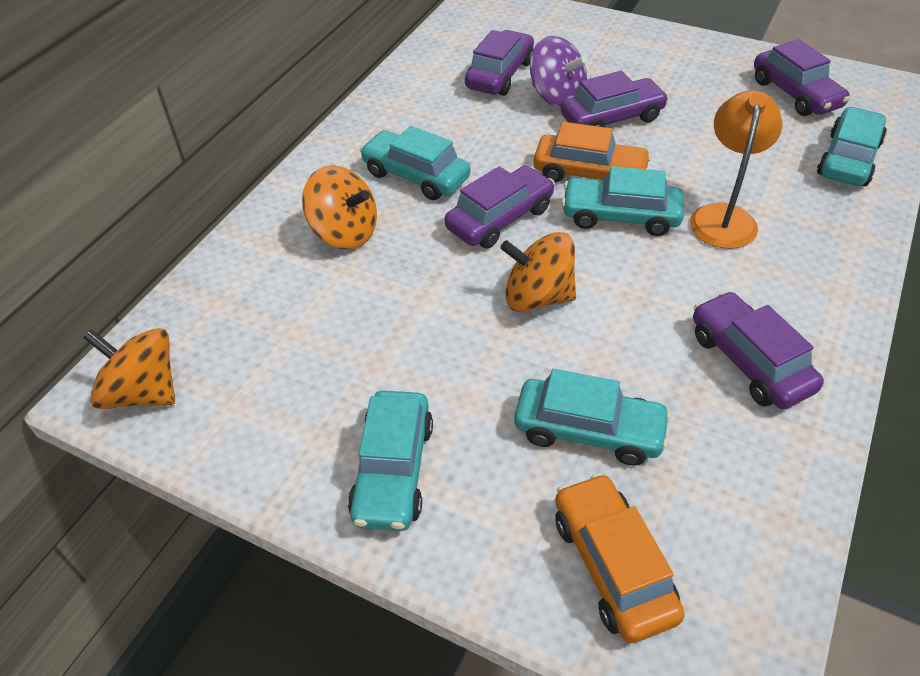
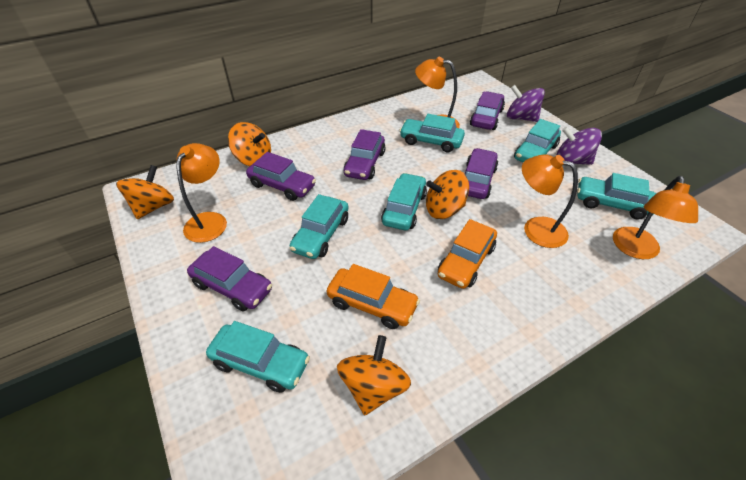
orange lamp: [690,90,782,249] = 1 -> [176,143,227,243] [415,57,460,128] [522,154,578,248] [613,176,698,259] = 4
orange spinning top: [83,328,175,409] [302,166,377,250] [500,232,576,312] = 3 -> [116,165,174,219] [228,122,271,166] [337,335,411,415] [426,170,469,219] = 4
purple spinning top: [530,36,588,108] = 1 -> [507,85,545,122] [557,127,602,165] = 2
turquoise car: [348,391,433,531] [360,126,471,200] [514,369,671,466] [561,166,684,236] [817,107,887,186] = 5 -> [206,321,310,393] [290,194,348,259] [381,173,427,230] [399,114,465,152] [514,119,561,162] [577,173,656,220] = 6

